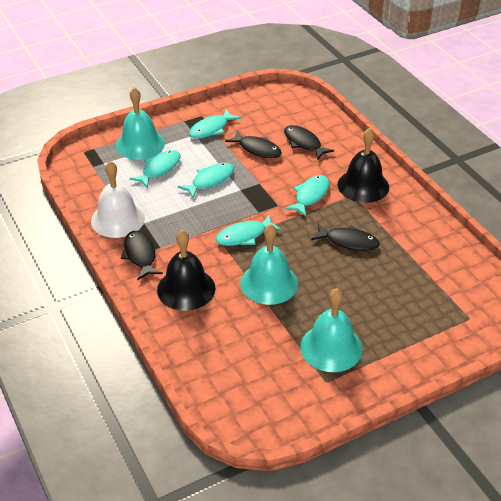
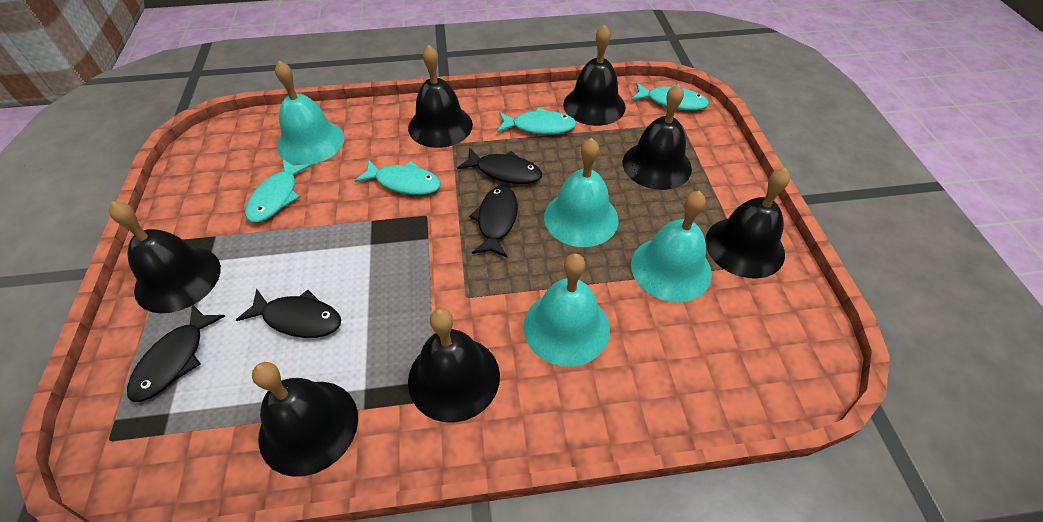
black bell: [157,230,216,311] [338,128,389,203] = 2 -> [109,201,221,313] [252,362,358,477] [408,45,473,148] [408,308,500,422] [563,24,626,126] [623,84,692,190] [705,168,790,279] = 7
turquoise bell: [116,87,165,160] [240,224,298,305] [300,288,362,372] = 3 -> [275,61,345,165] [524,253,610,367] [544,138,619,247] [631,191,712,302] = 4
turquoise fish: [129,150,181,188] [178,163,234,198] [189,109,241,138] [216,215,281,246] [285,175,330,217] = 5 -> [245,159,311,222] [354,160,441,195] [497,108,577,135] [631,83,709,111] = 4
white bell: [91,161,145,238] = 1 -> none = 0

